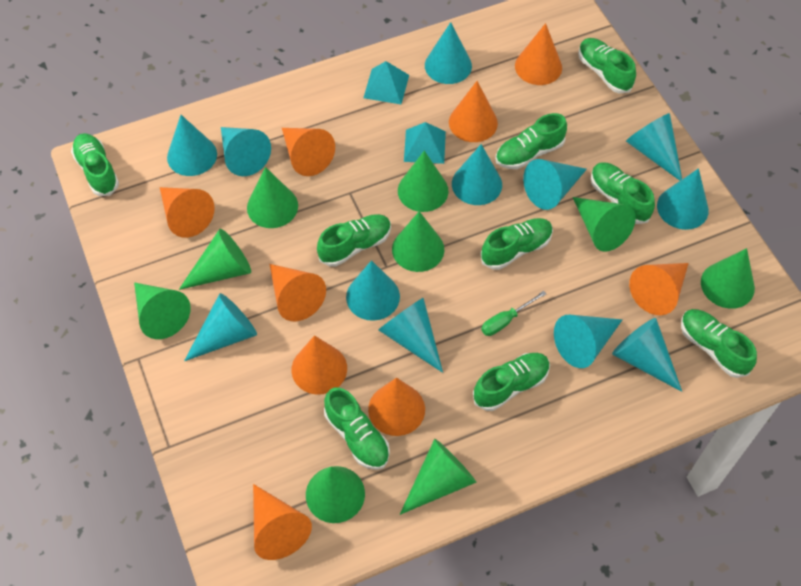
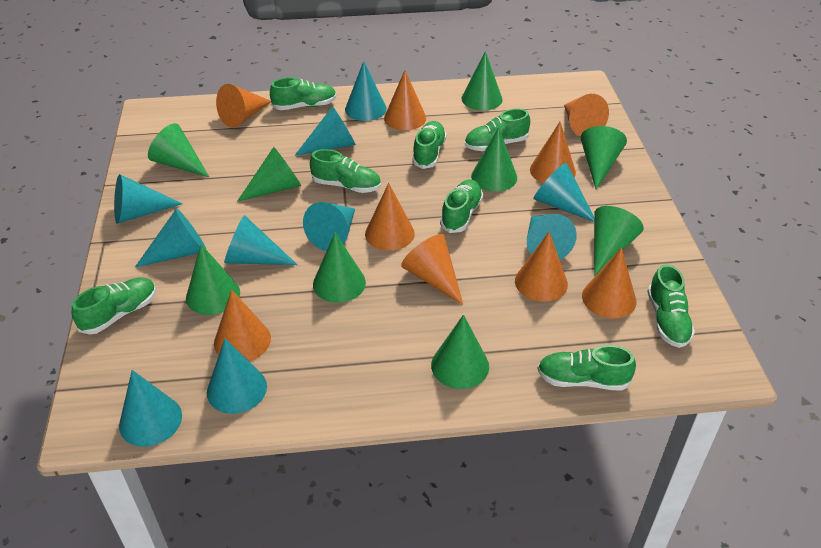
green screwdriver: [481,291,546,336] = 1 -> none = 0
green shoe: [71,133,119,196] [317,214,391,267] [324,387,390,470] [473,353,550,411] [481,218,553,270] [496,113,567,169] [578,38,636,93] [591,162,655,224] [681,309,757,378] = 9 -> [72,277,156,335] [270,77,337,110] [310,149,381,193] [412,121,447,169] [440,180,483,233] [465,109,530,151] [537,345,636,391] [647,264,695,348] = 8
turquoise cone: [167,115,217,176] [184,293,257,361] [221,127,271,176] [346,260,400,321] [379,298,443,373] [425,22,472,84] [452,144,502,205] [523,159,587,210] [554,315,622,368] [612,318,682,392] [626,113,682,181] [657,168,709,230] = 12 -> [114,174,183,224] [119,370,182,447] [135,209,206,267] [207,339,267,414] [224,215,298,265] [295,106,356,156] [303,202,355,251] [345,61,387,121] [527,214,577,260] [533,163,594,222] = 10
turquoise pyramid: [363,61,409,104] [404,122,446,164] = 2 -> none = 0

